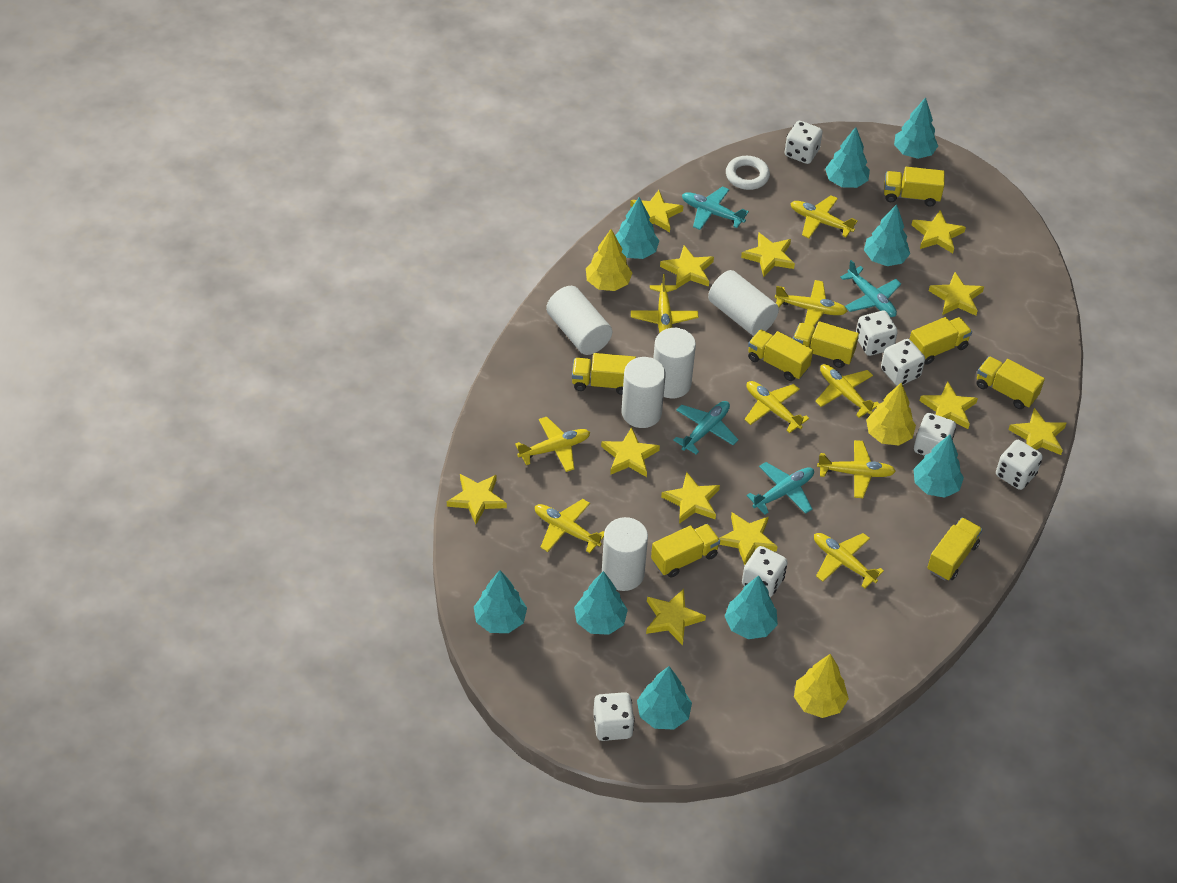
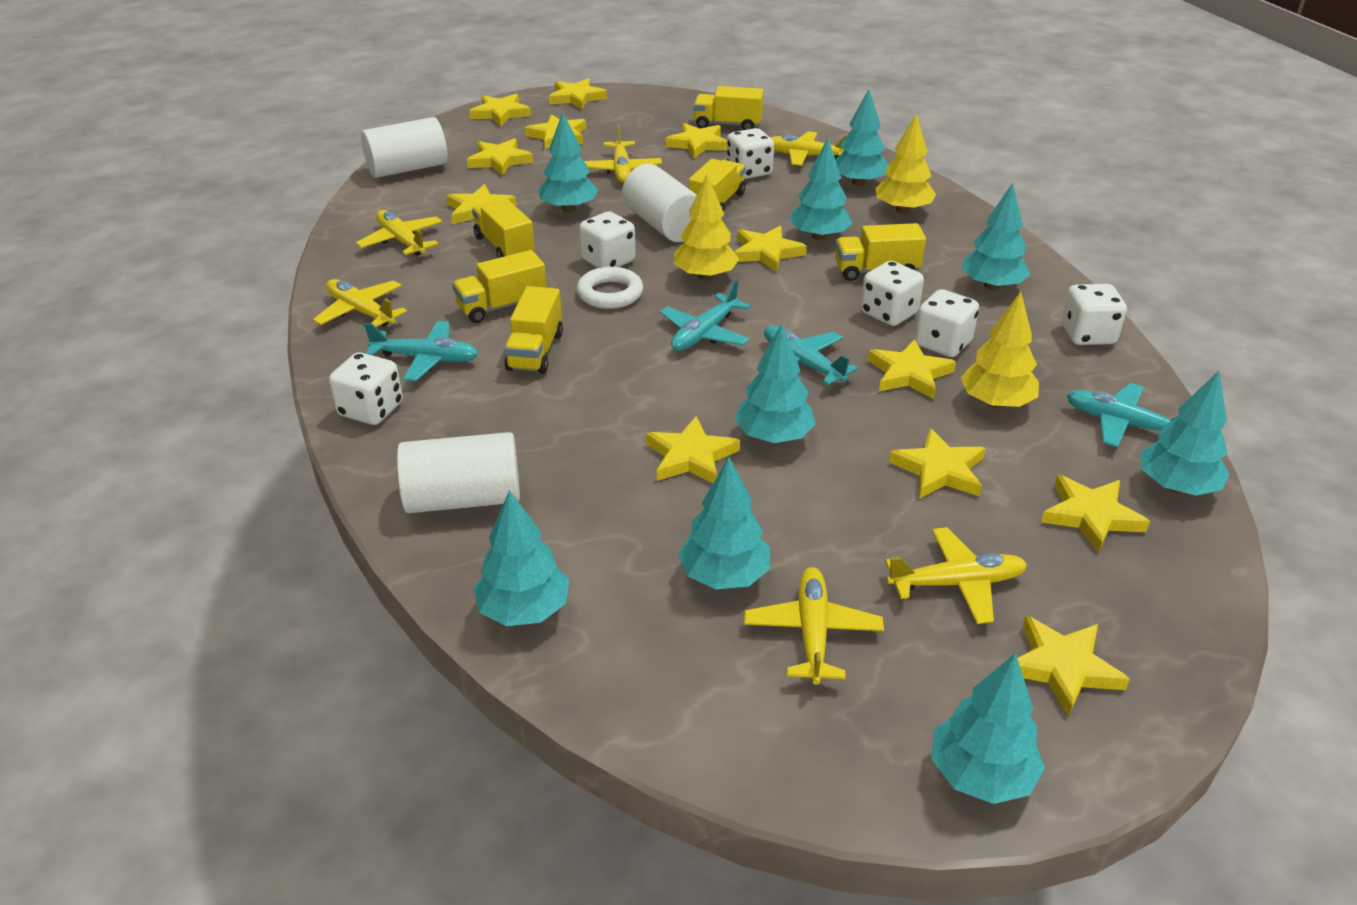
white cylinder: [546,286,612,355] [602,517,648,591] [622,357,666,428] [653,328,696,398] [708,270,779,336] = 5 -> [361,117,447,178] [397,432,520,513] [622,164,697,242] = 3
white dice: [593,692,635,741] [742,546,788,598] [785,121,823,164] [856,311,898,356] [881,339,925,386] [914,413,956,456] [996,440,1043,490] = 7 -> [329,352,403,425] [579,211,636,268] [727,128,774,179] [861,261,924,326] [914,289,979,357] [1061,284,1127,345] = 6
yellow plane: [515,417,590,472] [535,499,604,553] [631,274,698,333] [744,381,809,433] [775,280,847,326] [790,195,858,238] [814,533,884,588] [815,364,879,418] [817,440,896,498] = 9 -> [313,279,407,327] [356,210,442,256] [584,125,662,183] [744,567,884,685] [771,131,847,166] [885,527,1027,624] = 6
yellow truck: [572,353,636,395] [651,524,720,578] [748,329,813,381] [793,321,859,368] [884,167,945,207] [909,317,972,365] [927,518,982,581] [977,356,1045,409] = 8 -> [452,250,547,323] [472,200,535,258] [504,286,563,374] [688,159,746,212] [694,86,764,130] [835,223,926,281] = 6

